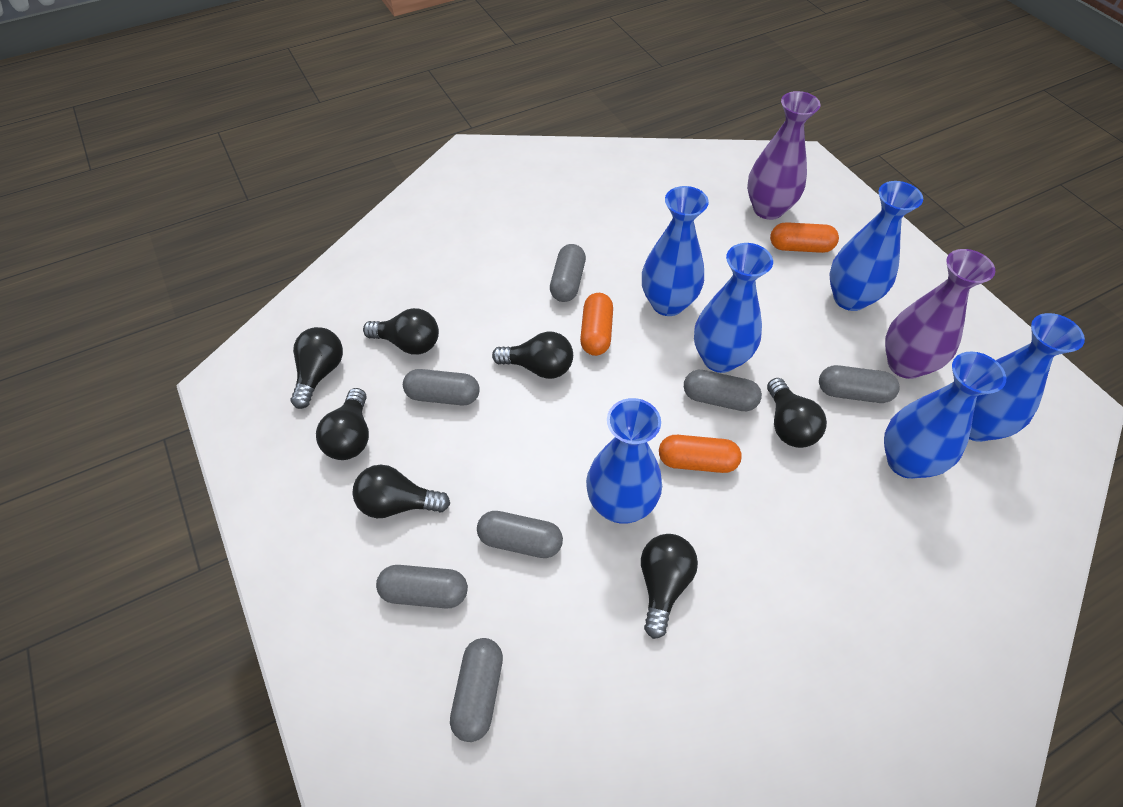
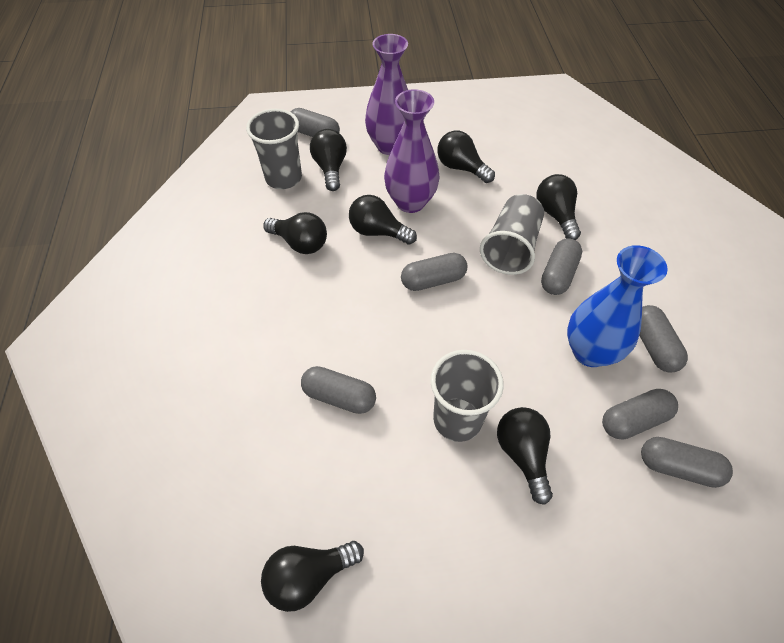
blue vase: [586,398,662,524] [642,186,709,316] [694,243,773,373] [829,181,923,311] [884,352,1006,479] [969,313,1085,442] = 6 -> [567,245,668,367] = 1
grey cup: none = 0 -> [246,109,302,189] [431,350,504,442] [480,194,544,275] = 3
orange capsule: [580,293,613,356] [659,435,742,473] [770,222,839,253] = 3 -> none = 0

